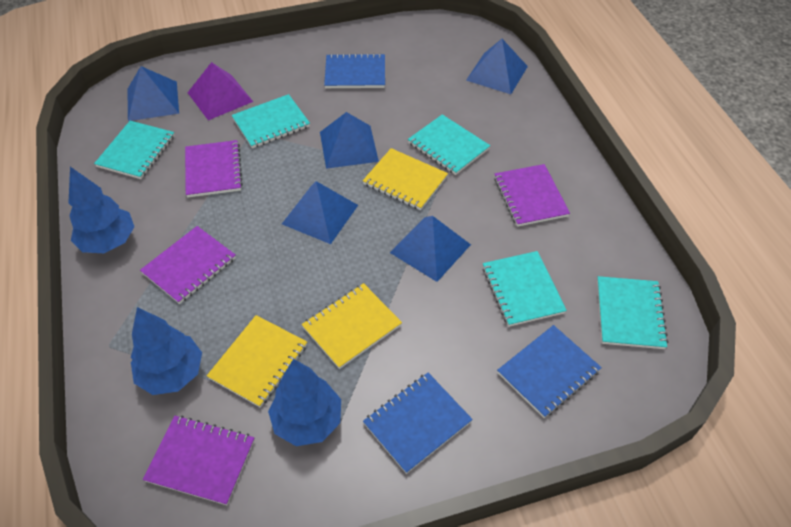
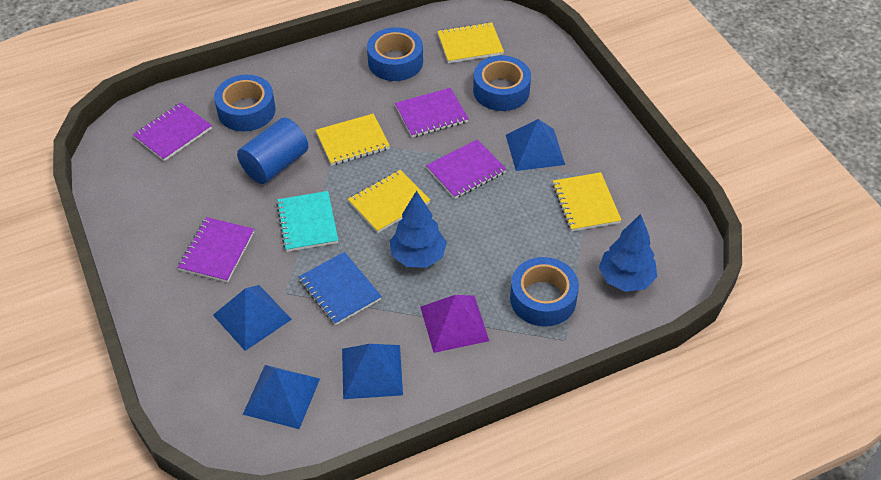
blue cylinder: none = 0 -> [237,117,308,184] = 1
blue notebook: [324,53,385,88] [363,373,473,474] [497,325,602,418] = 3 -> [299,252,382,325] = 1
blue pyramid: [127,66,179,121] [282,181,358,244] [320,112,379,169] [390,216,471,282] [466,39,528,94] = 5 -> [213,285,292,351] [243,365,320,429] [342,344,403,399] [506,119,565,171] = 4
blue tape: none = 0 -> [214,75,275,131] [367,27,423,81] [473,55,531,111] [510,257,579,327] = 4
blue tree: [68,167,134,253] [131,307,202,395] [268,359,341,446] = 3 -> [390,191,447,268] [599,214,657,292] = 2
turquoise notebook: [94,121,175,179] [232,94,310,148] [408,114,490,175] [483,251,567,327] [597,276,668,349] = 5 -> [276,191,338,252] = 1
yellow notebook: [207,315,307,408] [302,283,402,369] [363,148,448,210] = 3 -> [316,114,390,166] [348,170,430,233] [438,22,504,63] [552,172,621,232] = 4

